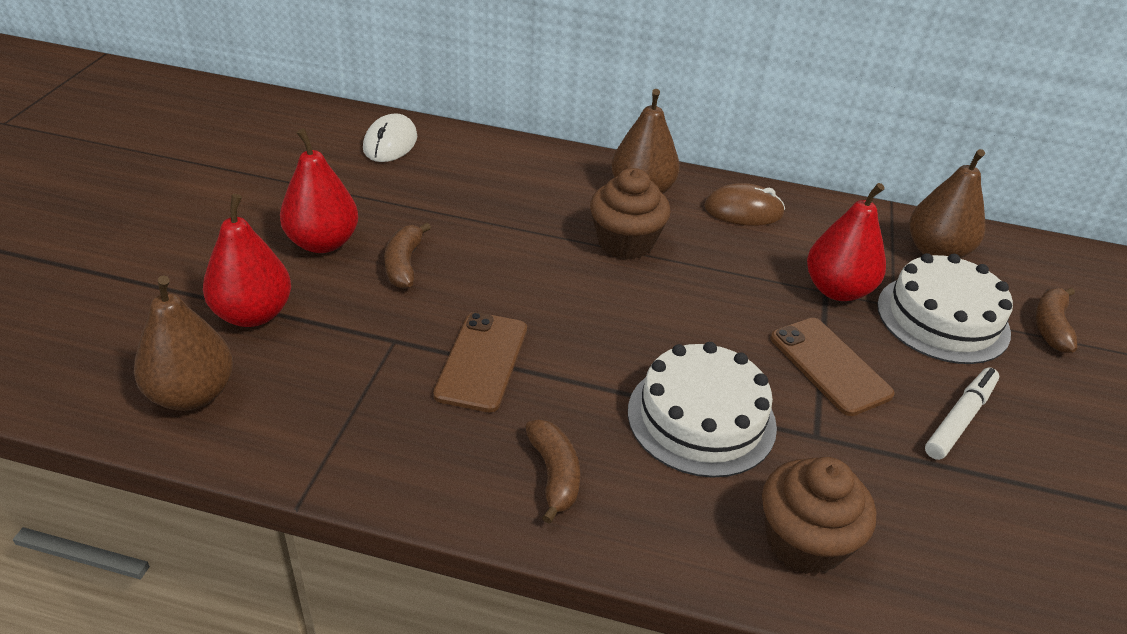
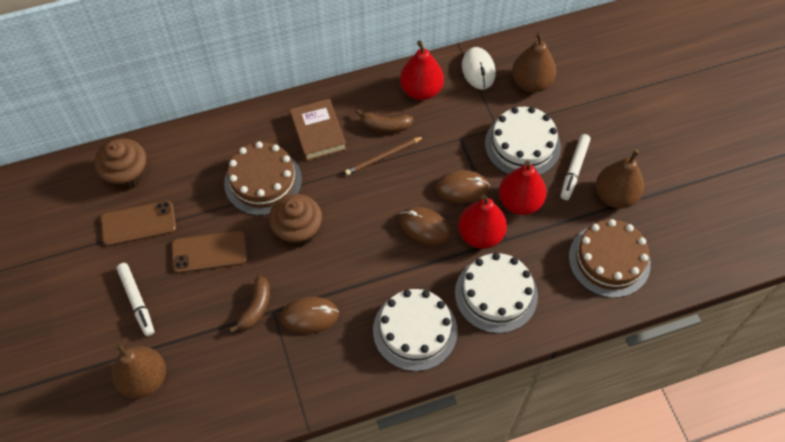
brown banana: [384,223,431,289] [525,419,580,524] [1035,288,1077,353] = 3 -> [229,276,270,332] [356,109,414,133] = 2
brown book: none = 0 -> [289,99,347,161] = 1
brown cake: none = 0 -> [224,141,302,215] [569,219,651,298] = 2
brown mouse: [704,183,785,226] = 1 -> [280,297,339,334] [399,207,451,245] [435,170,490,203] = 3
brown pencil: none = 0 -> [345,136,424,175] = 1
white cake: [628,342,777,478] [877,253,1013,364] = 2 -> [373,289,457,371] [455,253,538,333] [485,107,561,175] = 3
white marker: [925,368,999,460] = 1 -> [117,263,154,336] [561,134,591,200] = 2

